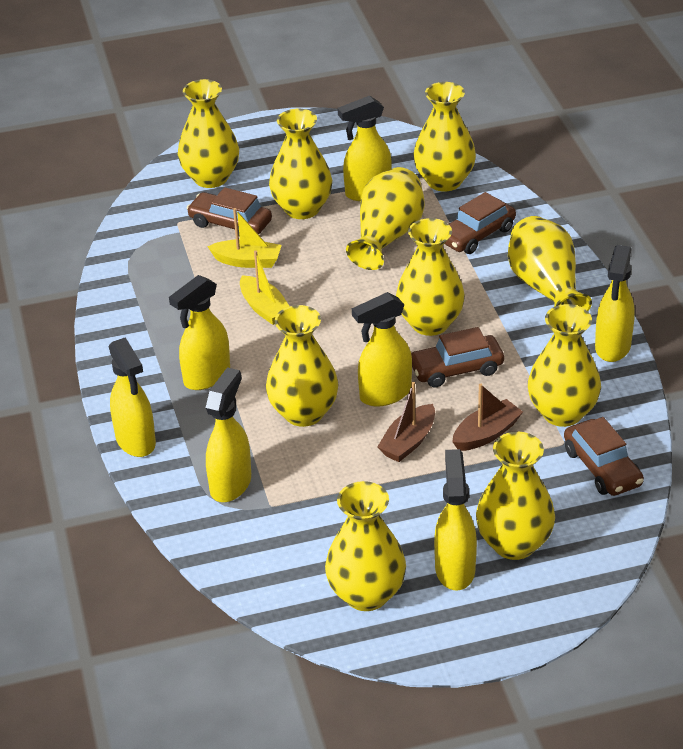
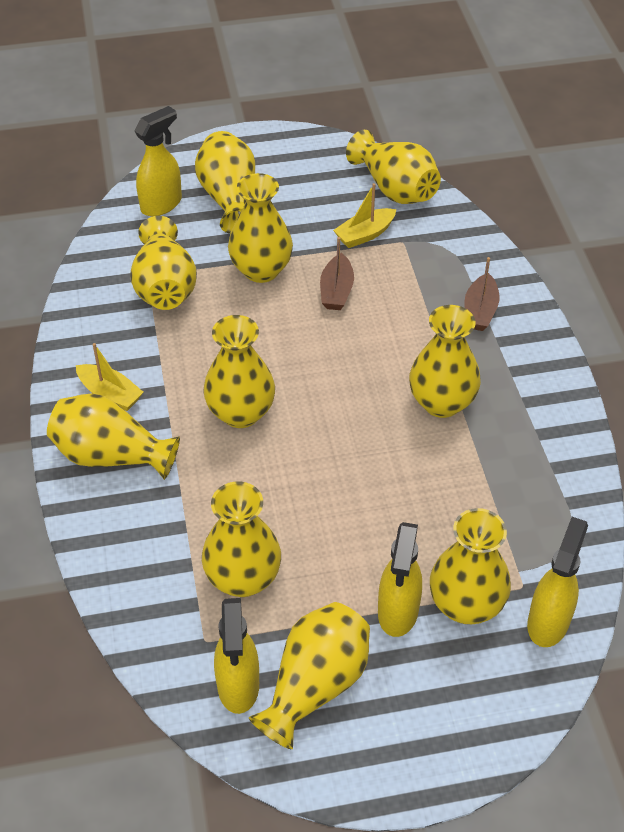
brown car: [186,187,272,237] [411,327,504,388] [444,192,516,254] [564,417,644,496] = 4 -> none = 0
yellow spray bottle: [109,337,156,457] [169,275,230,390] [206,367,251,502] [337,95,392,201] [352,292,412,407] [434,449,477,591] [595,245,635,362] = 7 -> [134,106,182,216] [214,598,259,714] [378,522,422,637] [527,517,588,647] = 4

